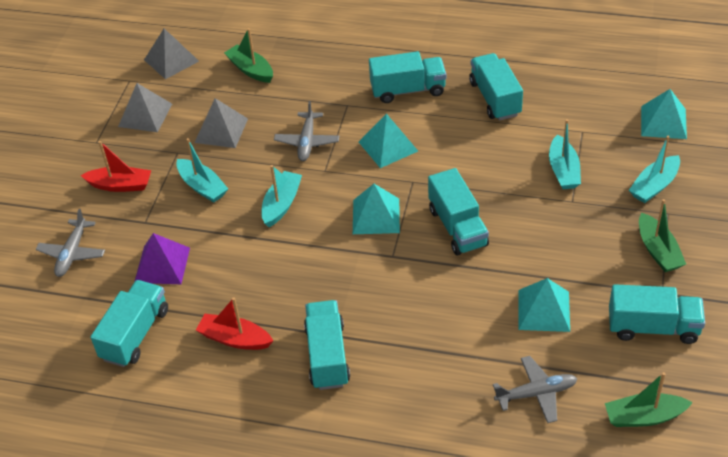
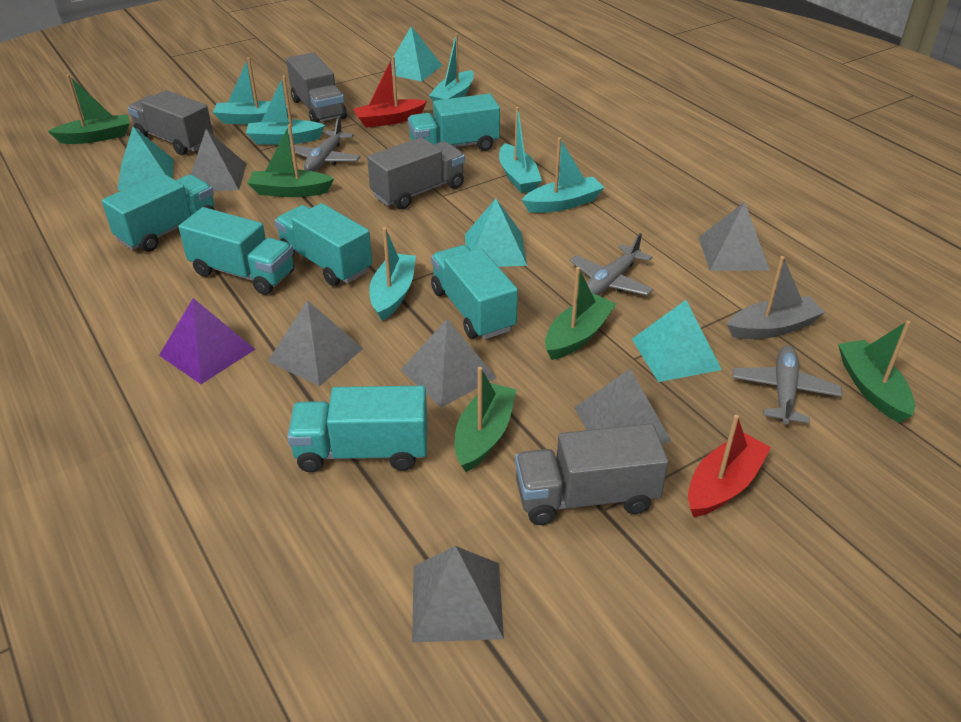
green boat: [224,28,273,83] [605,372,693,427] [639,199,686,272] = 3 -> [48,75,130,144] [248,124,334,197] [455,367,517,472] [545,267,616,360] [838,320,915,423] = 5
grey boat: none = 0 -> [727,256,825,339] = 1
grey pyramid: [118,83,172,132] [144,28,199,79] [194,98,248,148] = 3 -> [191,129,247,191] [268,300,364,387] [401,319,497,407] [412,546,504,642] [574,369,672,444] [698,202,770,271] = 6
grey truck: none = 0 -> [128,90,213,155] [286,53,347,123] [367,137,465,209] [515,423,669,525] = 4
turquoise boat: [176,138,228,202] [261,165,302,227] [549,119,581,189] [629,136,680,203] = 4 -> [213,57,288,125] [246,75,325,145] [369,227,416,321] [429,33,474,101] [499,107,542,193] [522,137,604,213] = 6

